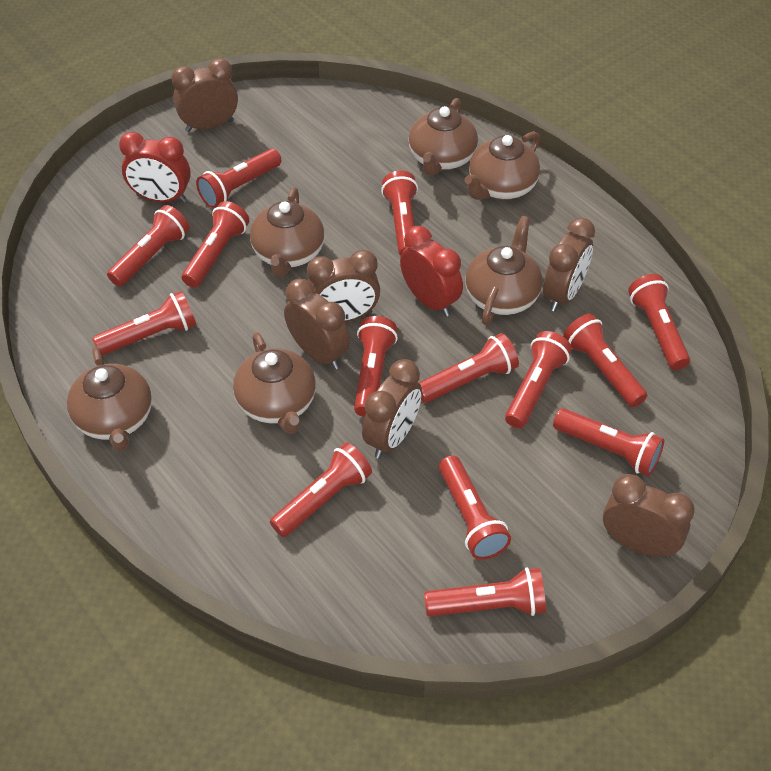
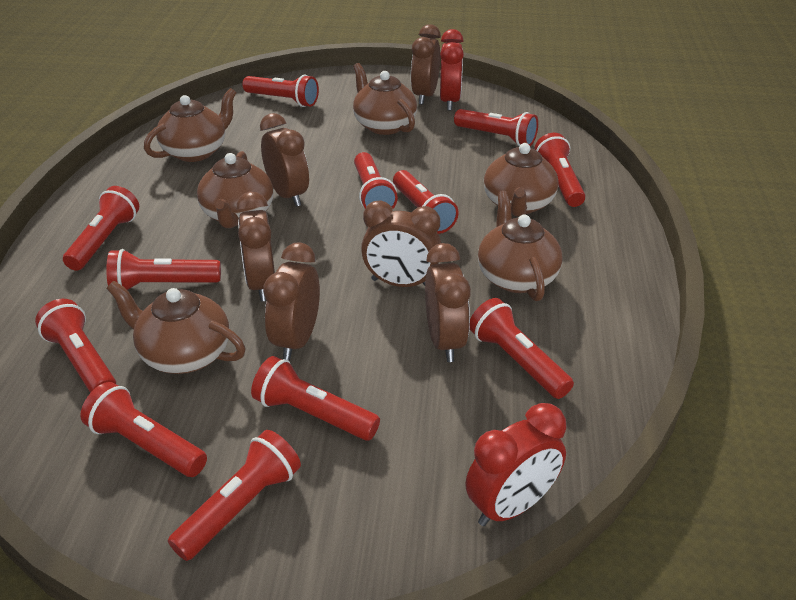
red flashlight: [92,291,196,356] [107,205,190,287] [182,201,249,288] [196,149,281,208] [270,443,372,537] [354,316,398,417] [381,171,418,256] [419,333,519,403] [424,567,546,617] [439,455,511,560] [505,331,572,428] [553,408,664,476] [563,314,647,407] [628,274,690,370] = 14 -> [35,299,116,393] [63,186,139,271] [80,382,207,477] [106,249,221,290] [168,430,301,561] [242,75,319,107] [251,356,380,441] [354,152,398,208] [393,170,459,234] [454,109,538,146] [470,298,574,399] [534,133,585,207] = 12

